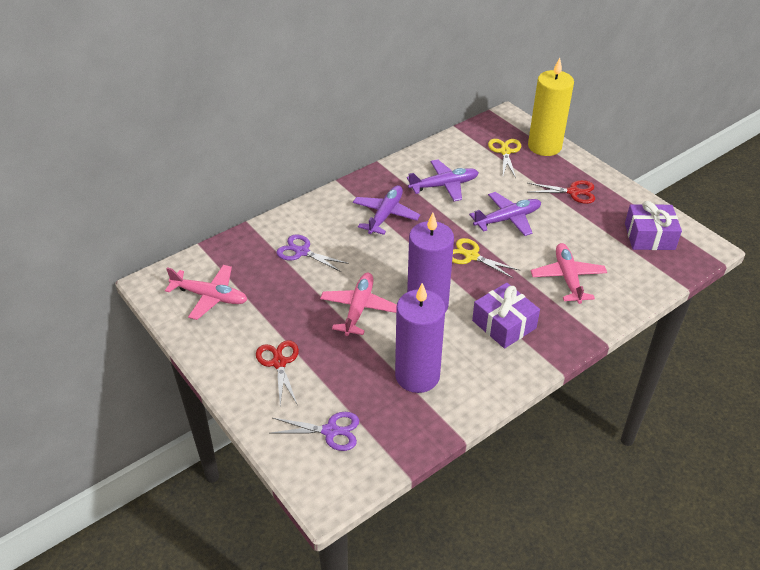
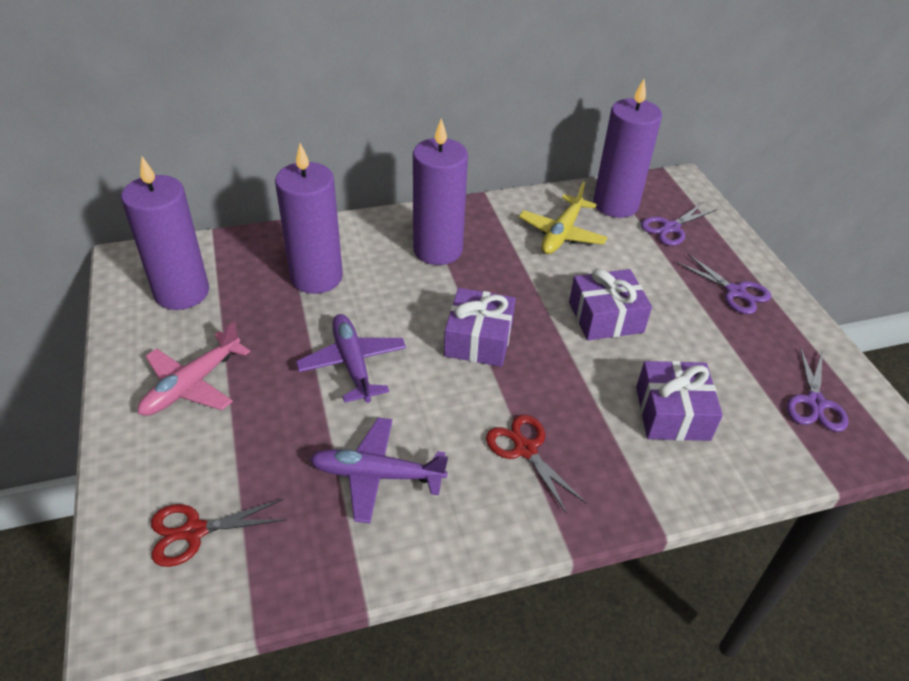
pink plane: [165,265,247,320] [320,273,397,336] [531,243,607,304] = 3 -> [138,321,250,416] = 1
purple candle: [395,283,446,393] [407,213,454,312] = 2 -> [121,157,209,310] [275,143,343,294] [413,118,468,265] [593,79,662,218] = 4
purple gift: [472,283,540,349] [625,201,682,250] = 2 -> [444,288,516,367] [569,269,652,341] [636,361,723,441] = 3
purple plane: [353,185,420,235] [407,159,479,201] [469,192,541,236] = 3 -> [296,314,406,403] [310,418,448,523] = 2
purple scissors: [271,412,359,451] [276,234,349,272] = 2 -> [641,202,717,246] [676,254,771,314] [787,347,848,432] = 3
yellow candle: [528,58,574,156] = 1 -> none = 0
yellow plane: none = 0 -> [519,182,608,254] = 1
yellow scissors: [452,238,519,279] [488,139,521,178] = 2 -> none = 0

